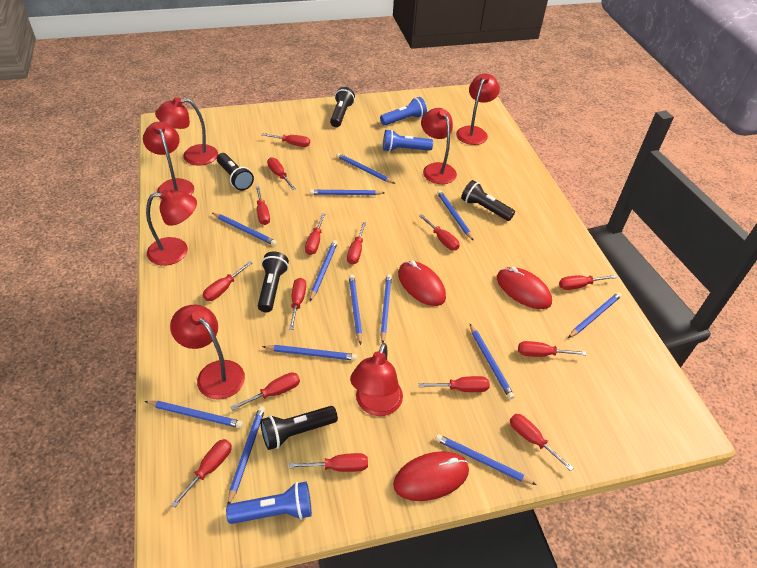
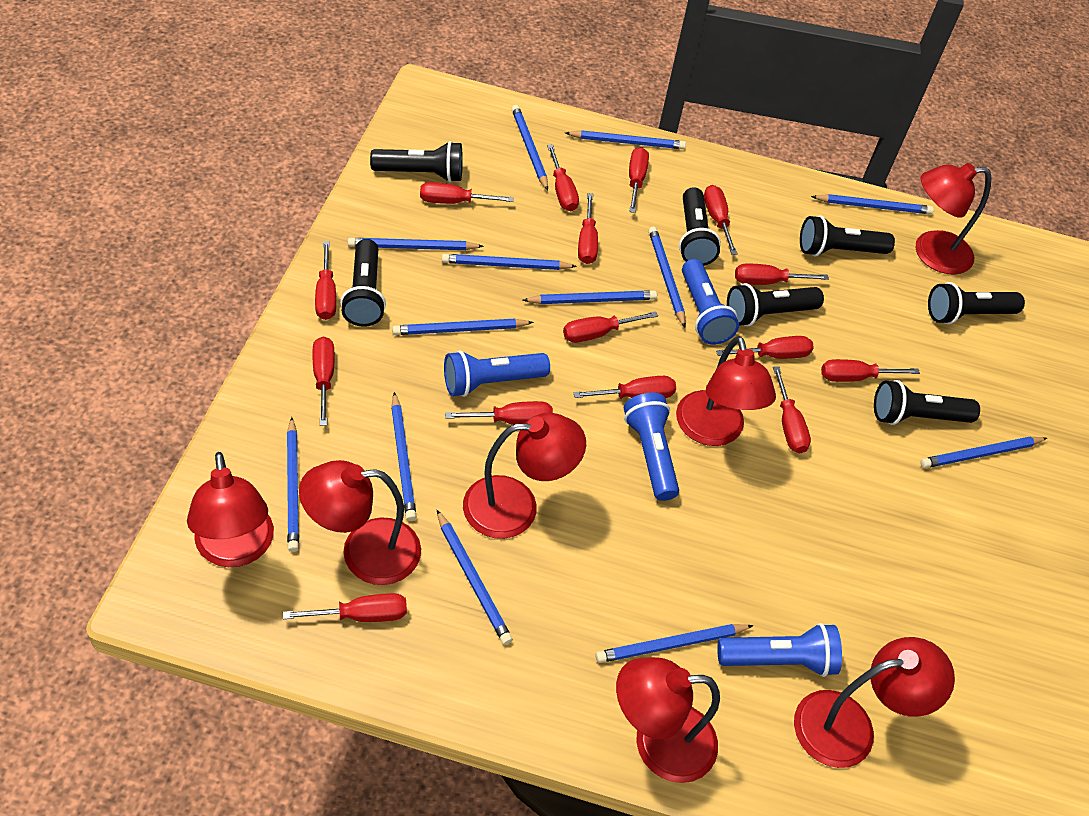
black flashlight: [217,153,254,191] [258,251,289,312] [260,406,338,450] [330,87,355,127] [461,180,515,221] = 5 -> [340,239,386,327] [370,141,463,182] [679,187,721,266] [727,283,824,326] [800,216,895,256] [874,380,980,425] [928,282,1025,324] = 7
blue flashlight: [226,482,312,524] [380,97,427,126] [383,129,433,152] = 3 -> [444,350,550,397] [624,393,679,501] [682,259,739,345] [717,623,842,677] = 4
red mouse: [393,451,469,501] [398,261,446,306] [497,267,552,309] = 3 -> none = 0

